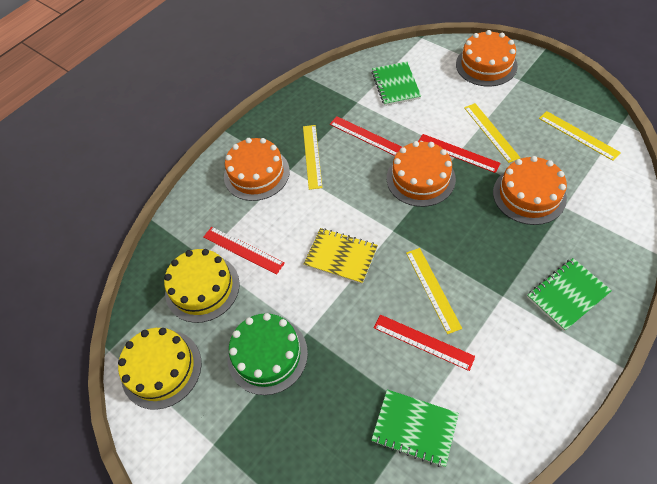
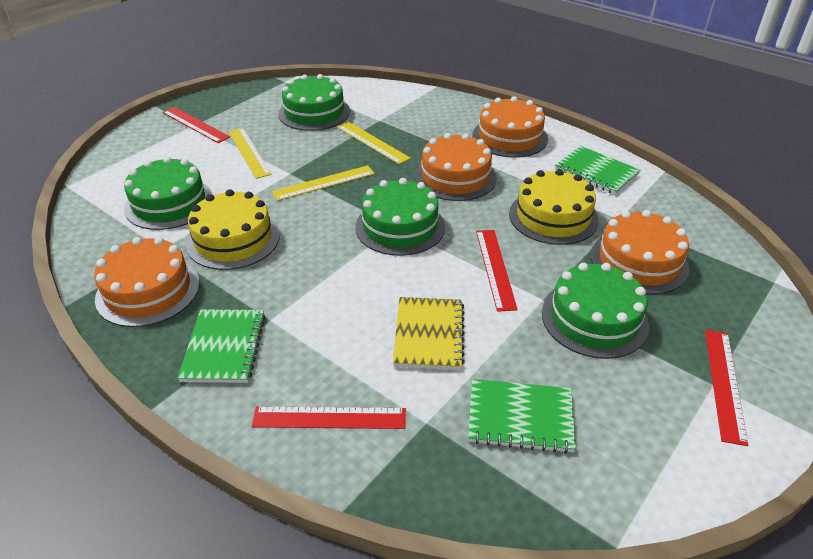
green cake: [228,313,308,395] = 1 -> [124,156,213,230] [278,74,350,131] [355,178,445,256] [542,263,649,359] = 4
yellow ruler: [303,125,322,190] [406,248,462,334] [464,103,520,163] [539,111,621,161] = 4 -> [229,128,272,179] [272,165,375,201] [337,122,411,164] = 3

